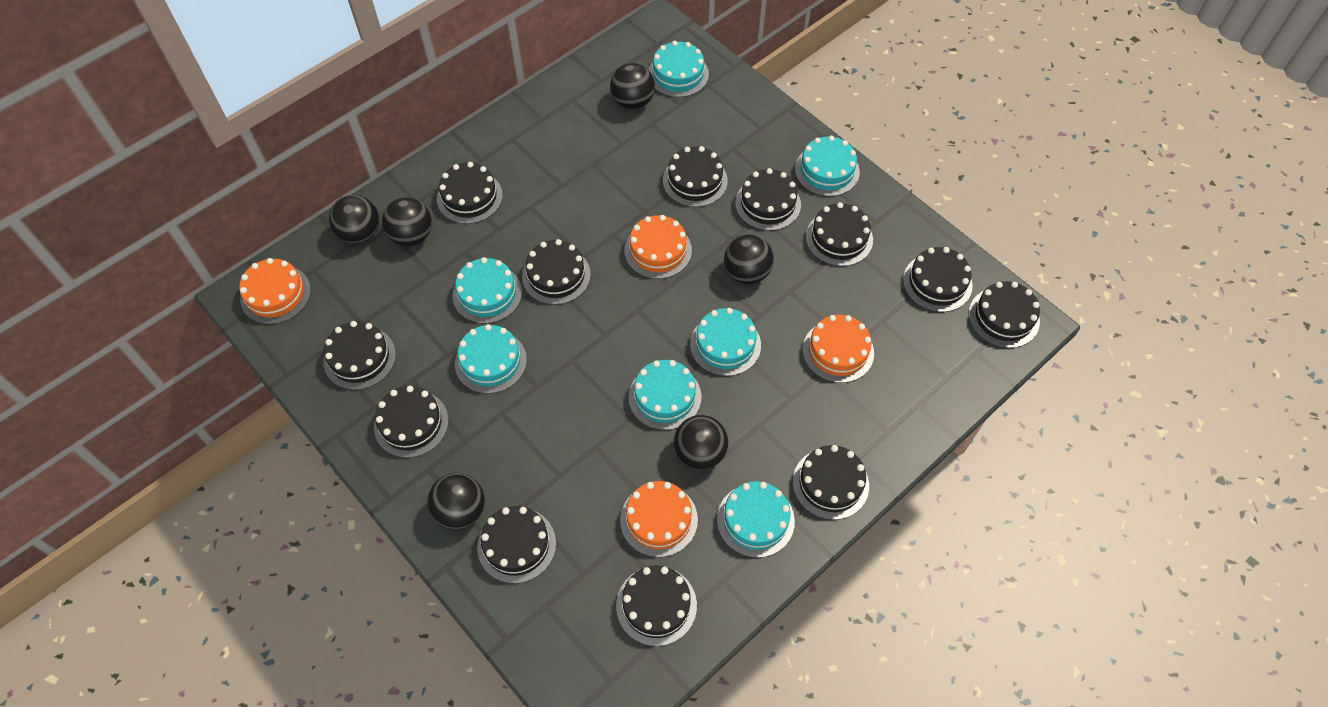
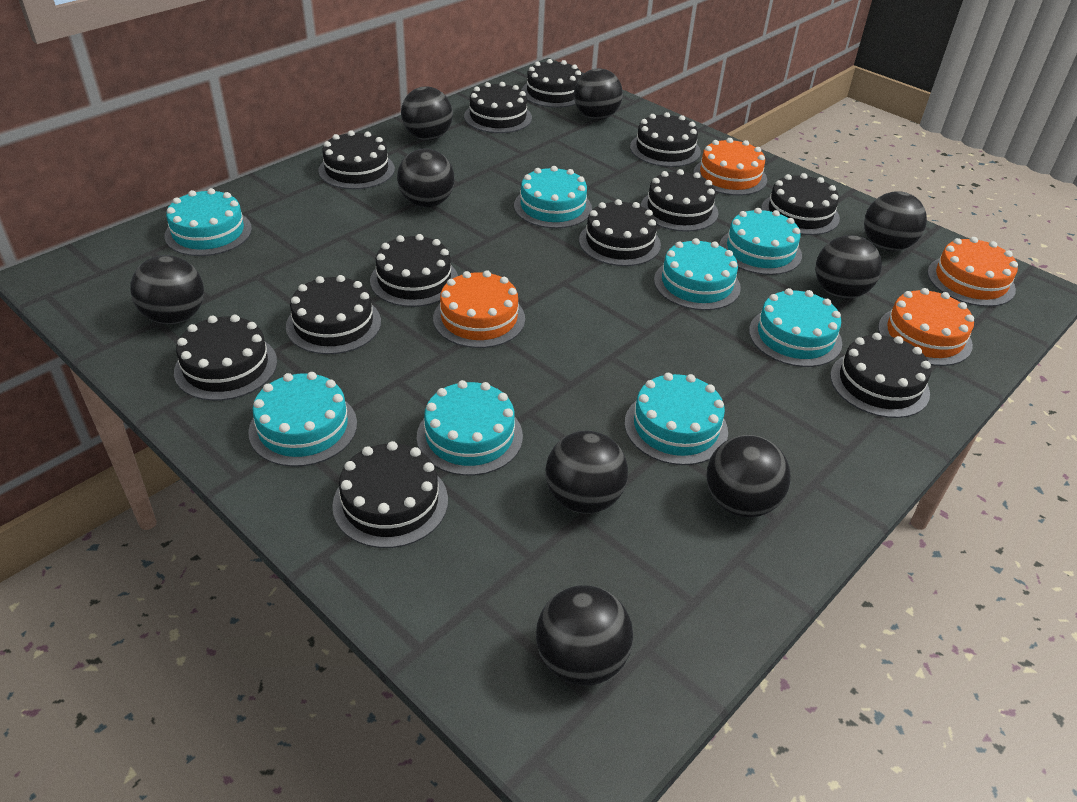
black ball: [329,195,379,244] [382,197,432,246] [427,473,485,529] [610,63,655,110] [674,415,728,470] [724,235,774,284] = 6 -> [130,255,204,324] [397,148,455,207] [401,87,453,140] [536,585,633,686] [545,431,628,514] [574,68,623,120] [706,435,790,517] [816,235,882,299] [864,192,927,251] = 9
turquoise cake: [453,257,522,324] [455,324,527,394] [628,360,701,430] [648,41,709,97] [690,308,761,376] [717,481,795,558] [795,136,860,197] = 7 -> [164,188,252,256] [248,372,357,467] [417,380,523,476] [514,166,592,228] [625,373,728,465] [654,238,741,310] [719,208,802,275] [749,288,842,367] = 8

